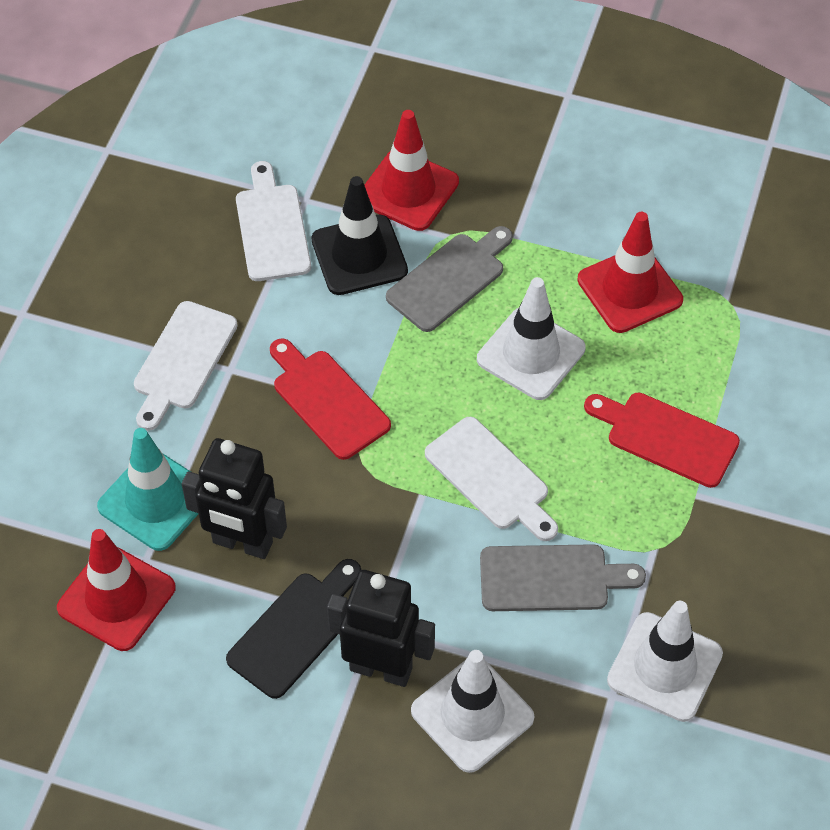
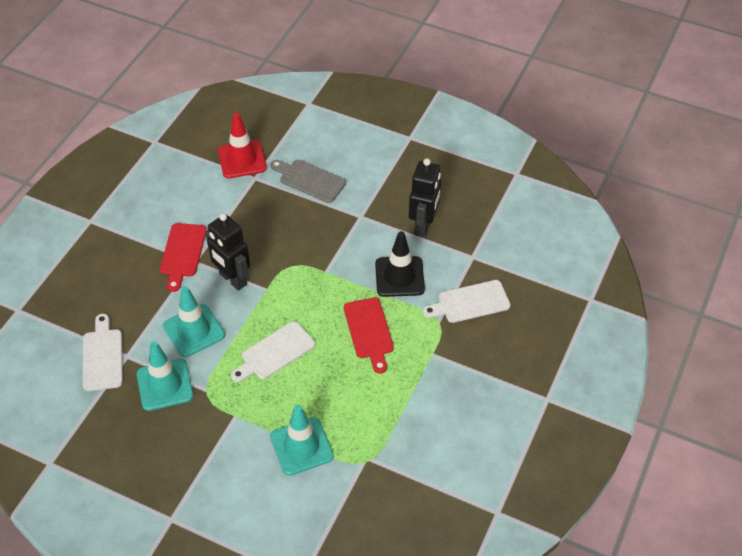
black cutting board: [226,559,361,699] = 1 -> none = 0
grey cutting board: [386,226,513,332] [480,544,646,611] = 2 -> [270,160,346,203] = 1
red traffic cone: [57,529,176,651] [365,110,459,231] [577,212,683,333] = 3 -> [218,113,267,178] = 1
turquoise traffic cone: [97,428,199,551] = 1 -> [137,342,193,411] [163,286,225,357] [270,405,334,476] = 3
white traffic cone: [411,650,534,773] [477,277,586,400] [607,601,723,722] = 3 -> none = 0

